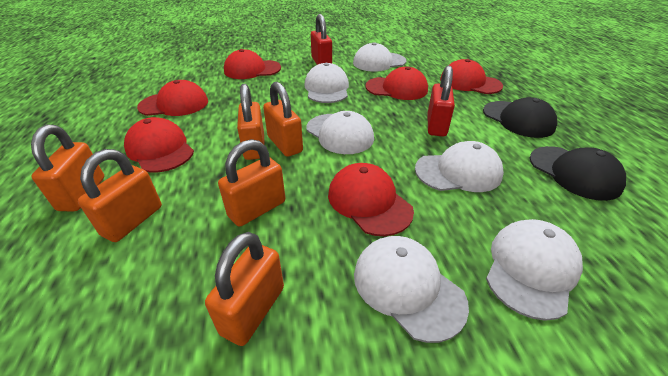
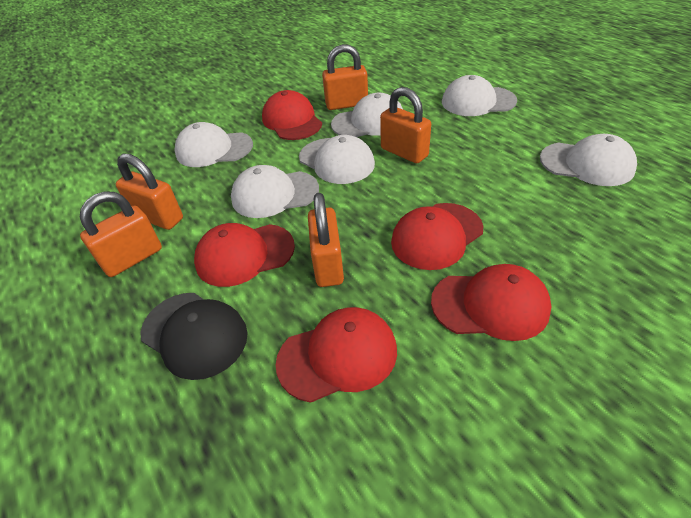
black cap: [483,97,557,138] [530,146,626,201] = 2 -> [140,293,247,380] = 1
orange padlock: [31,125,104,211] [78,149,162,242] [205,232,284,346] [218,139,285,227] [237,84,265,160] [263,82,303,157] = 6 -> [80,191,162,277] [116,153,183,230] [308,193,344,287] [322,44,368,110] [380,87,431,163] = 5
red cap: [124,117,194,172] [137,80,208,116] [224,49,281,79] [328,163,414,236] [366,66,428,100] [440,59,503,94] = 6 -> [194,223,295,287] [262,90,322,140] [276,307,397,403] [391,203,483,270] [431,264,551,341] = 5
red padlock: [311,14,332,65] [428,66,455,136] = 2 -> none = 0

